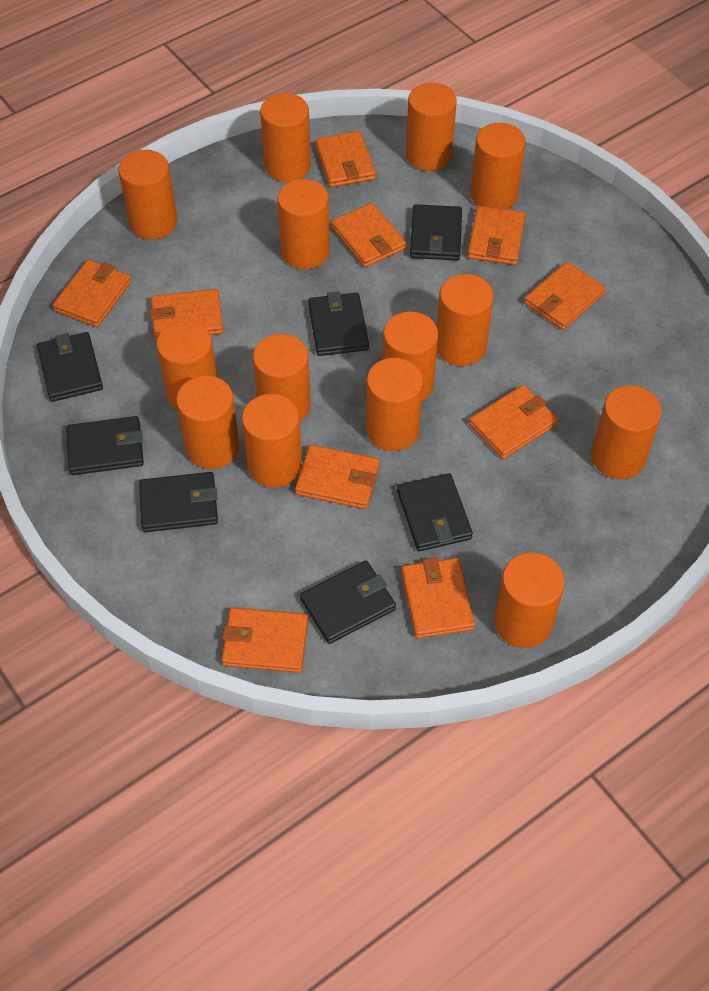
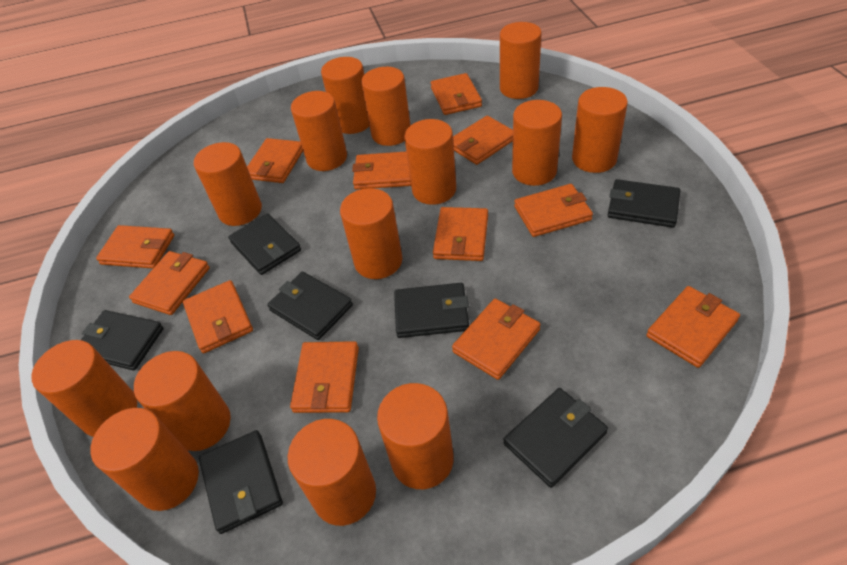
orange wallet: [53,260,131,327] [150,289,223,341] [221,607,308,673] [295,445,380,509] [315,131,376,188] [331,203,406,267] [401,557,475,639] [468,206,525,265] [469,385,558,459] [524,262,606,330] = 10 -> [96,225,174,269] [129,251,210,315] [183,280,253,353] [247,138,303,183] [290,341,359,413] [352,152,411,189] [431,73,482,115] [433,207,488,261] [452,299,541,380] [453,116,513,165] [514,184,593,237] [646,286,740,368] = 12

